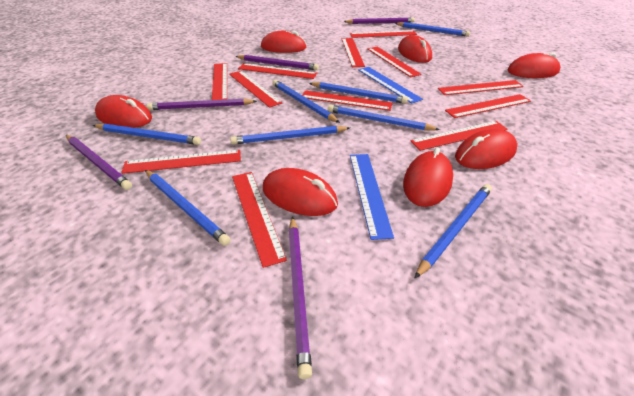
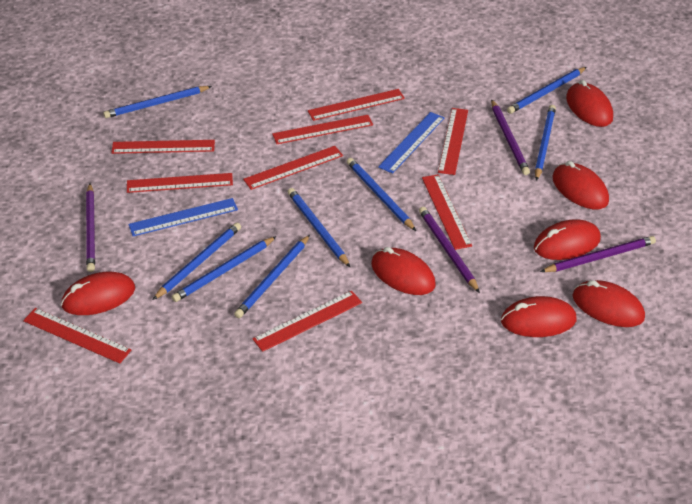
purple pencil: [66,135,132,190] [147,98,257,110] [235,55,319,70] [289,216,312,379] [344,18,415,24] = 5 -> [86,184,95,272] [419,207,480,293] [491,99,530,175] [540,236,656,272] = 4
red ruler: [121,150,241,174] [212,63,227,100] [229,71,282,108] [232,172,287,268] [238,63,317,79] [302,90,393,111] [342,38,365,67] [350,30,417,38] [367,47,422,77] [410,121,508,151] [438,80,524,95] [445,94,531,118] = 12 -> [23,308,131,363] [111,140,215,154] [127,173,233,193] [243,146,343,190] [252,291,362,352] [272,115,373,144] [308,89,405,121] [422,174,472,250] [438,108,468,175] = 9

